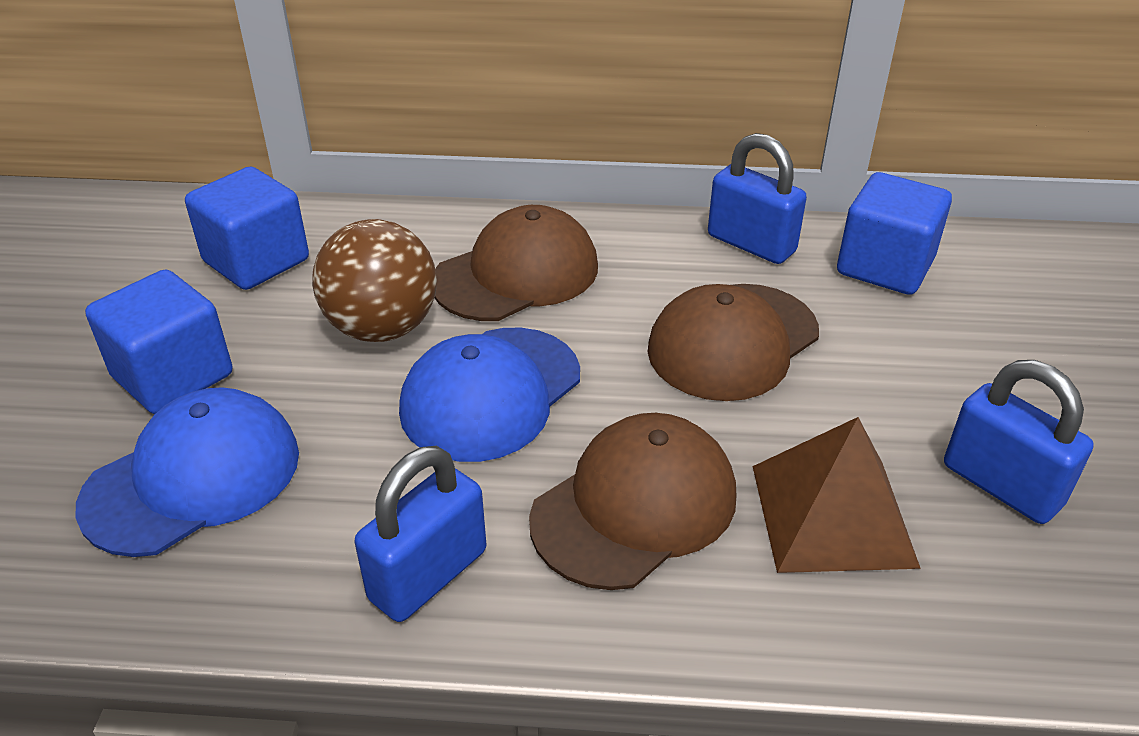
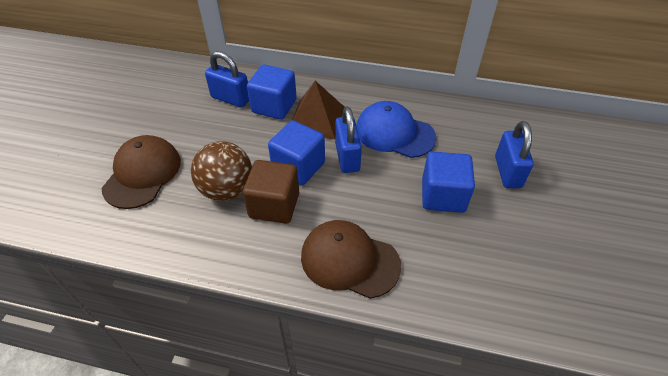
blue cap: [76,387,299,557] [399,328,580,462] = 2 -> [356,101,436,158] = 1
brown cap: [434,205,598,321] [529,413,736,590] [647,284,819,401] = 3 -> [101,135,181,209] [301,220,401,299] = 2
brown cube: none = 0 -> [243,160,299,224] = 1

